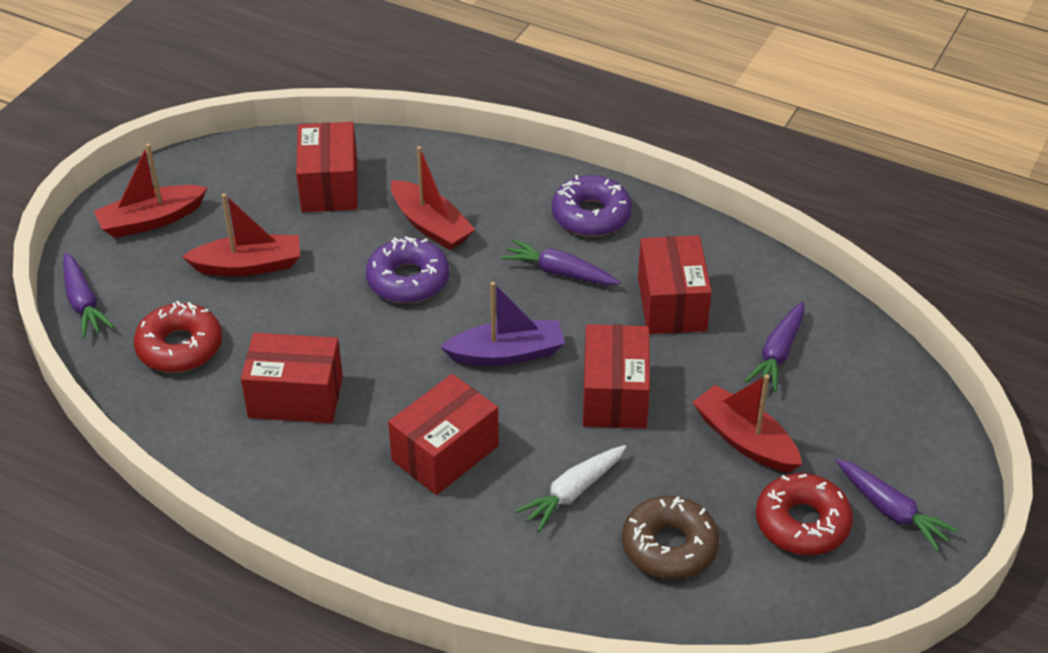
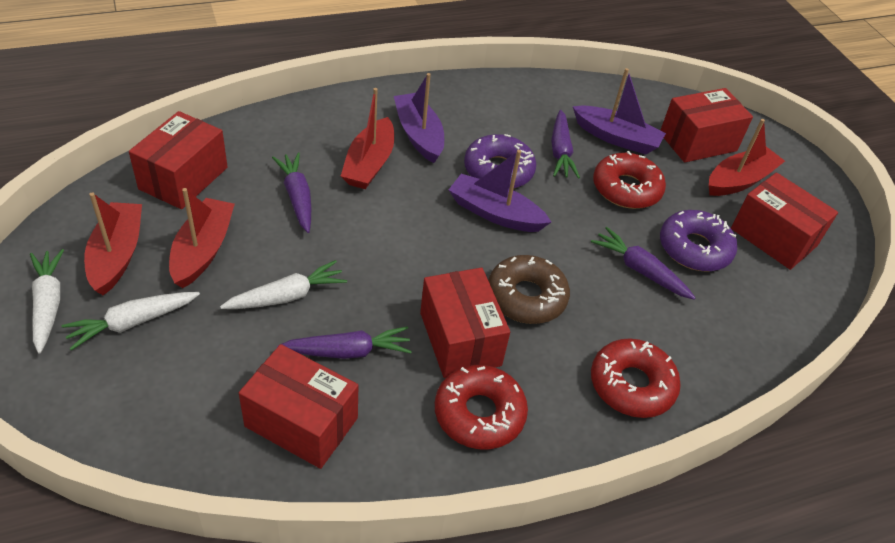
purple boat: [440,282,565,366] = 1 -> [394,73,444,163] [449,150,551,232] [573,68,666,154] = 3
red donut: [134,301,222,373] [756,473,853,555] = 2 -> [435,365,528,449] [591,338,681,418] [593,151,666,209] = 3
white carrot: [515,445,626,532] = 1 -> [30,249,64,353] [62,292,200,351] [220,260,347,309] = 3

